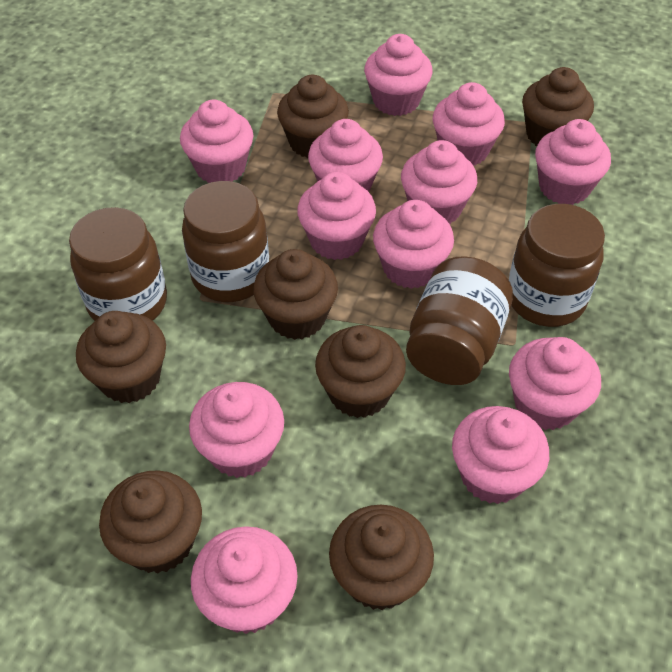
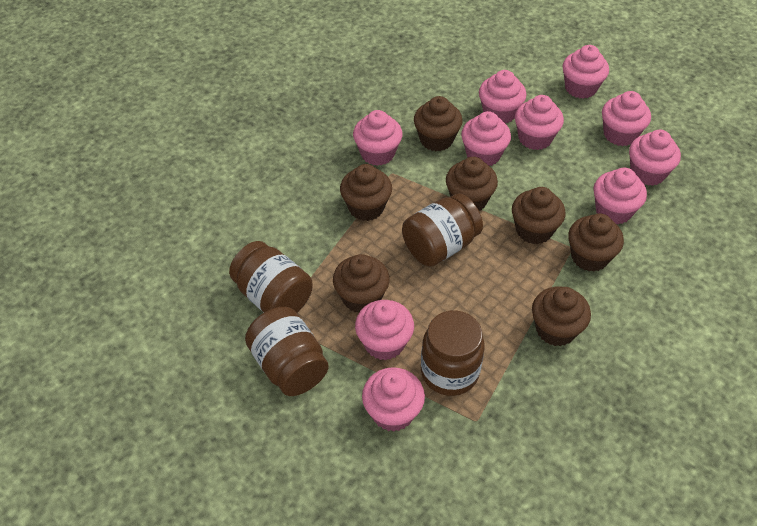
pink cupcake: [180,100,253,183] [189,382,284,478] [191,526,298,634] [297,172,376,260] [308,119,383,192] [364,34,433,116] [373,200,454,289] [401,140,477,224] [433,82,505,166] [452,406,549,504] [509,337,601,430] [535,119,611,205] = 12 -> [353,110,403,166] [355,300,414,360] [362,367,425,432] [461,111,511,166] [479,70,526,123] [515,95,564,150] [563,45,609,99] [594,168,647,225] [602,91,651,146] [629,130,681,186] = 10

